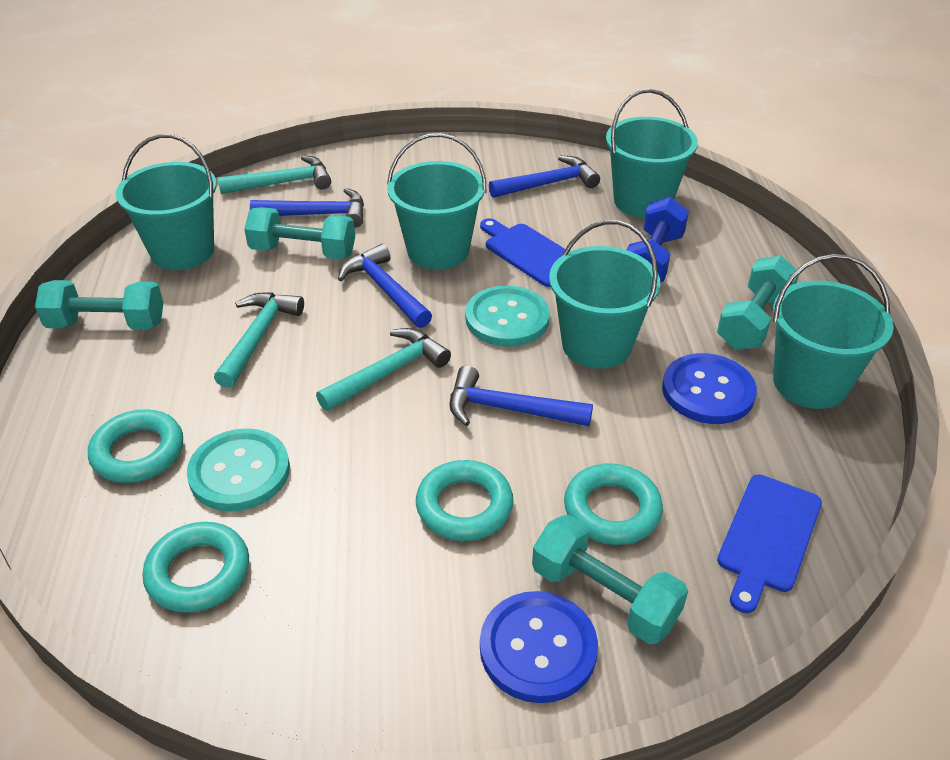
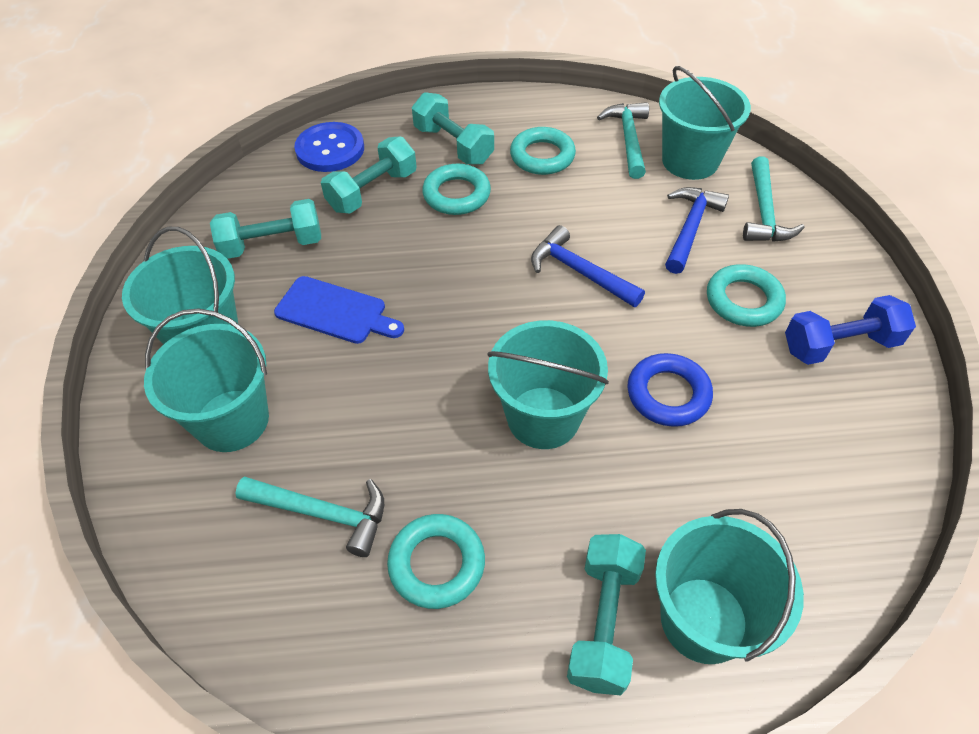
blue button: [480,591,598,703] [662,353,757,424] = 2 -> [294,122,364,172] = 1
blue cutting board: [480,218,565,287] [717,474,822,613] = 2 -> [274,276,404,344] = 1
blue hammer: [250,188,364,228] [338,244,432,328] [449,366,593,426] [489,156,600,198] = 4 -> [531,225,645,307] [665,187,729,274] = 2
blue ring: none = 0 -> [627,353,713,427] = 1
turquoise button: [187,428,290,511] [465,285,550,347] = 2 -> none = 0

